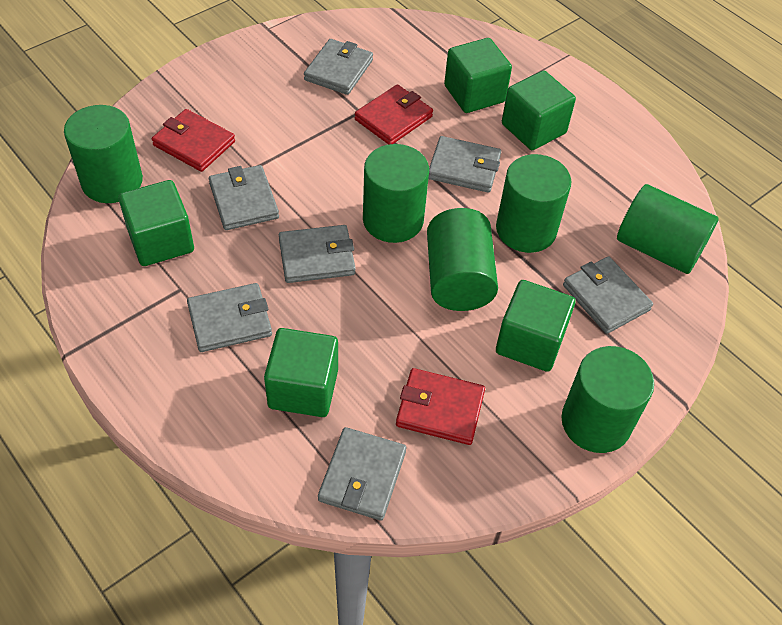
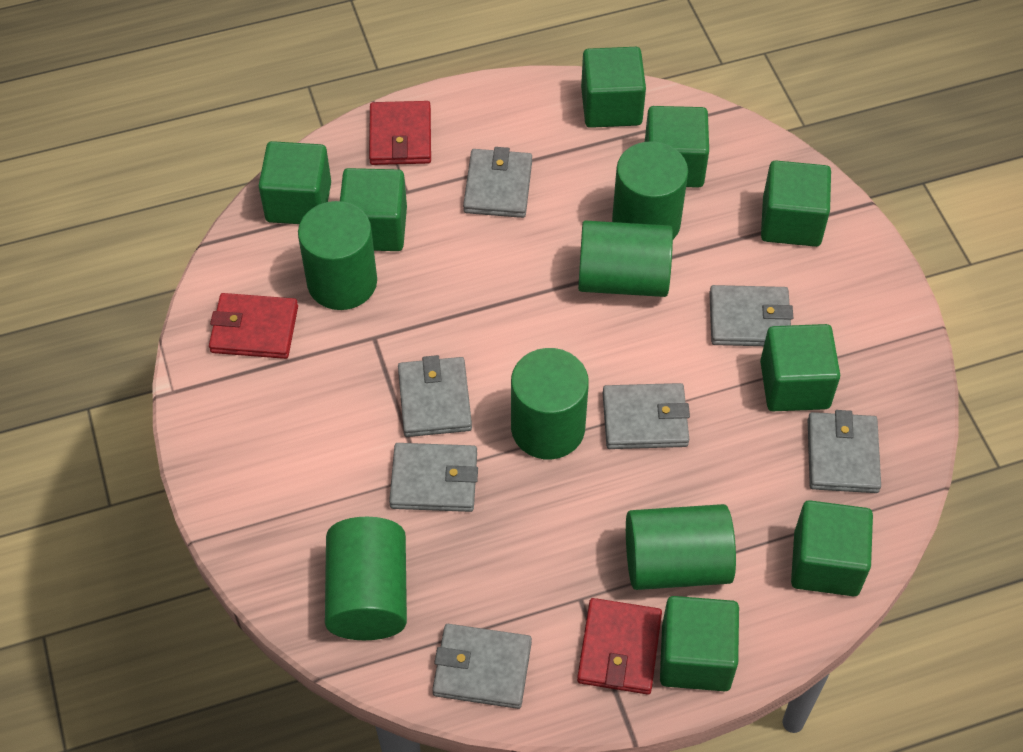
green cube: [119,180,194,266] [264,328,338,417] [444,38,512,113] [496,280,576,372] [502,71,576,150] = 5 -> [258,141,331,224] [340,168,407,251] [581,47,646,128] [645,106,709,188] [660,596,739,691] [760,324,840,411] [761,160,831,247] [791,500,873,596] = 8

